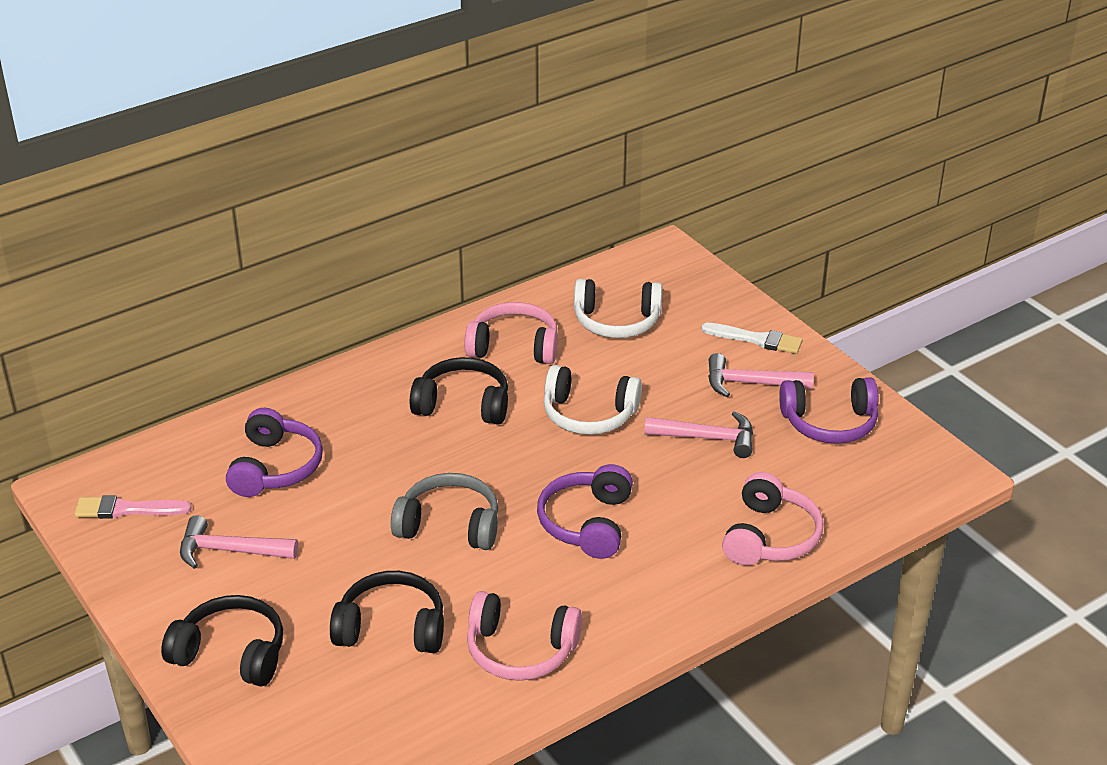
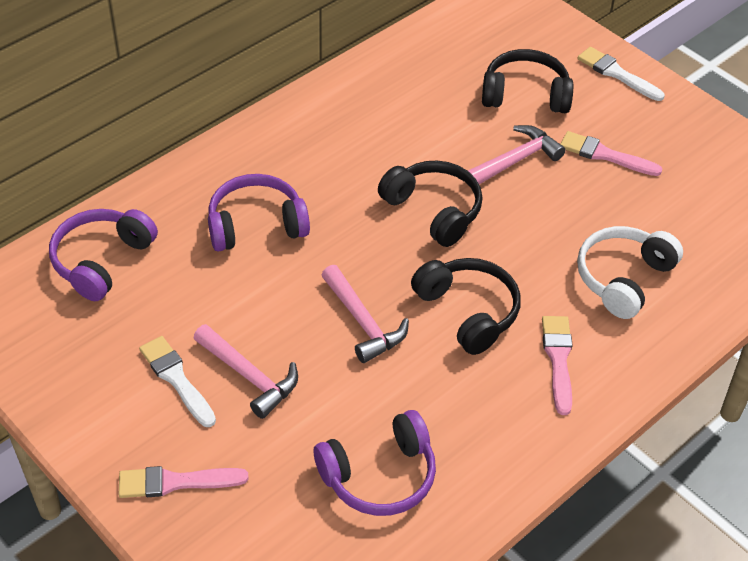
grey headphones: [391,473,498,550] = 1 -> none = 0
pink brush: [75,495,192,519] = 1 -> [119,466,249,498] [542,316,573,415] [561,131,662,176] = 3
pink headphones: [464,302,558,364] [467,591,582,681] [722,472,823,566] = 3 -> none = 0
white brush: [701,323,802,354] = 1 -> [139,336,216,427] [577,47,665,101] = 2
white headphones: [544,365,642,435] [574,279,663,338] = 2 -> [577,226,683,319] = 1

